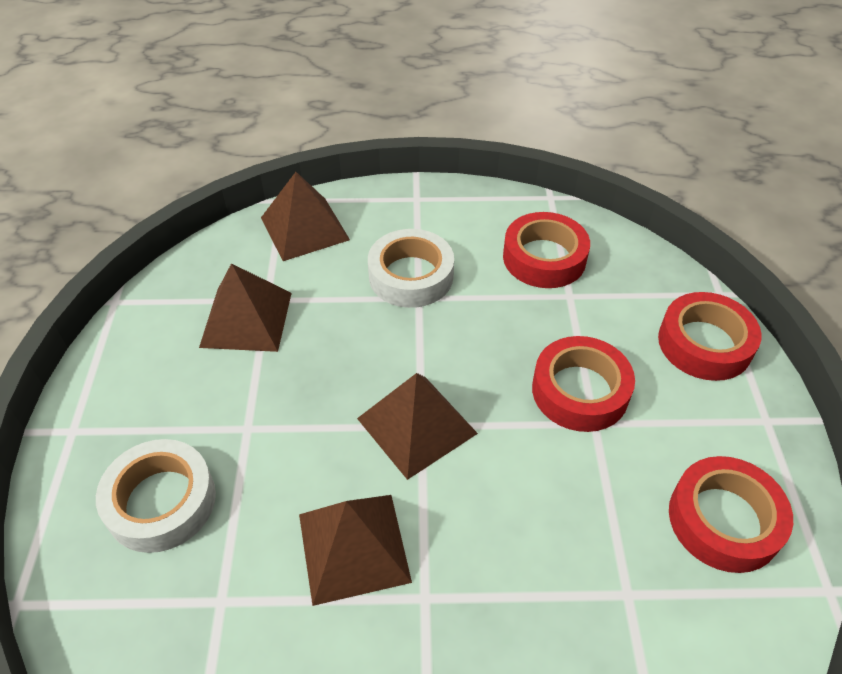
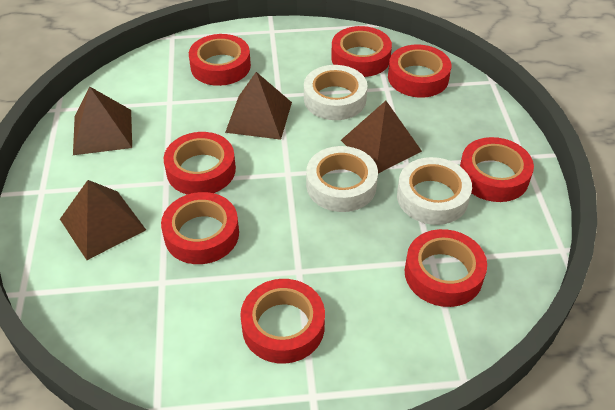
red tape: [503,212,590,288] [532,336,635,432] [658,292,762,381] [669,456,793,573] = 4 -> [161,192,239,264] [164,132,236,195] [189,34,251,86] [240,279,325,364] [331,26,392,77] [388,44,451,98] [405,229,487,307] [460,137,534,202] = 8
white tape: [96,439,216,553] [368,229,454,308] = 2 -> [304,65,368,120] [306,146,378,212] [397,157,472,225] = 3

